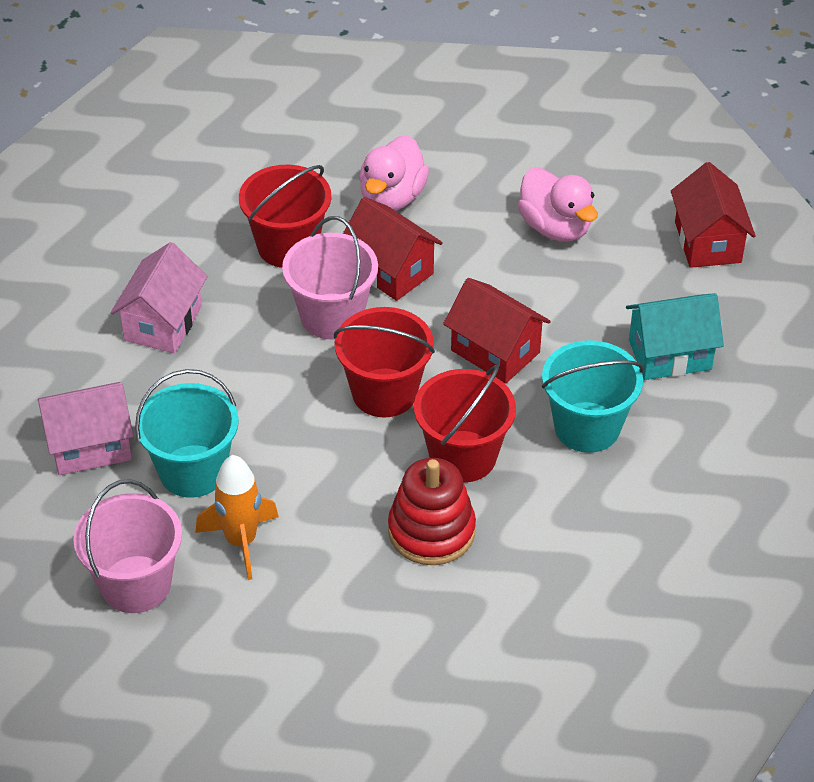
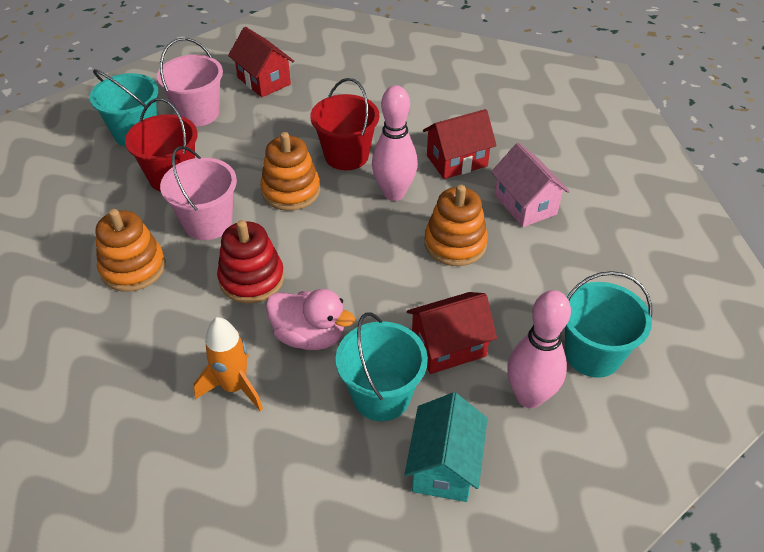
orange stacking toy: none = 0 -> [96,209,165,292] [260,132,320,211] [425,185,488,266] = 3
pink bowling pin: none = 0 -> [372,85,418,201] [507,290,571,408] = 2
pink duck: [359,135,429,211] [518,167,598,242] = 2 -> [266,289,355,350] = 1
pink house: [38,382,134,475] [111,242,208,353] = 2 -> [491,143,570,227] = 1
red bucket: [239,165,331,268] [334,307,435,418] [414,365,516,482] = 3 -> [125,98,198,192] [310,78,379,170] = 2
turquoise bucket: [135,369,239,498] [542,340,644,453] = 2 -> [90,69,158,147] [336,312,428,421] [565,271,652,378] = 3

